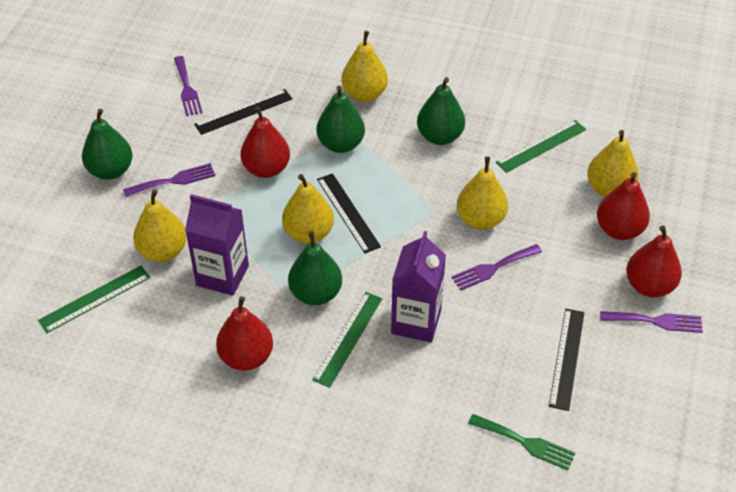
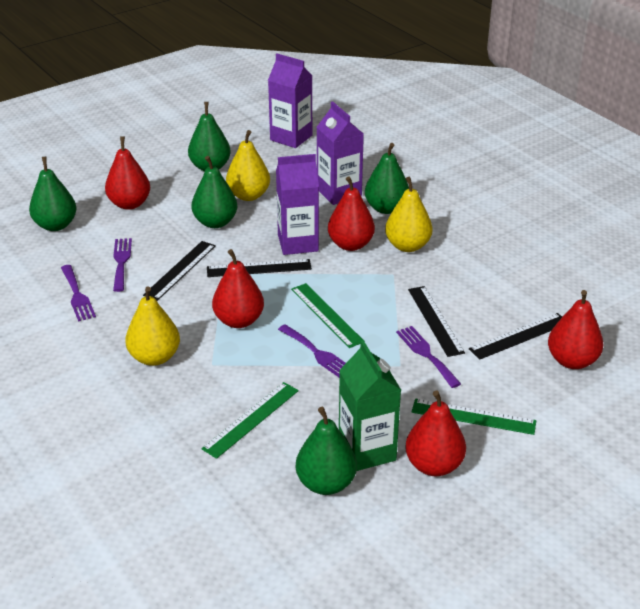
black ruler: [194,89,292,135] [317,173,381,253] [549,309,585,411] = 3 -> [143,241,216,301] [207,259,312,277] [408,286,465,357] [469,313,562,360] = 4
green carton: none = 0 -> [339,340,401,471] = 1
green fork: [468,414,575,470] = 1 -> none = 0
green pear: [82,109,133,180] [288,231,342,305] [316,85,365,153] [417,77,465,145] = 4 -> [29,157,77,231] [188,102,231,172] [191,156,237,228] [296,407,357,495] [365,143,409,214] = 5
purple carton: [185,194,249,296] [391,231,446,343] = 2 -> [268,53,312,148] [276,154,319,255] [317,101,364,205] = 3
red pear: [216,296,273,371] [240,106,290,178] [597,172,650,240] [626,226,682,297] = 4 -> [105,136,150,210] [212,249,264,328] [328,176,375,251] [405,391,466,476] [548,290,603,369] = 5
yellow pear: [133,189,187,262] [282,174,334,244] [341,31,388,102] [457,156,508,230] [587,130,639,197] = 5 -> [125,287,180,366] [226,130,270,201] [385,176,433,252] = 3

